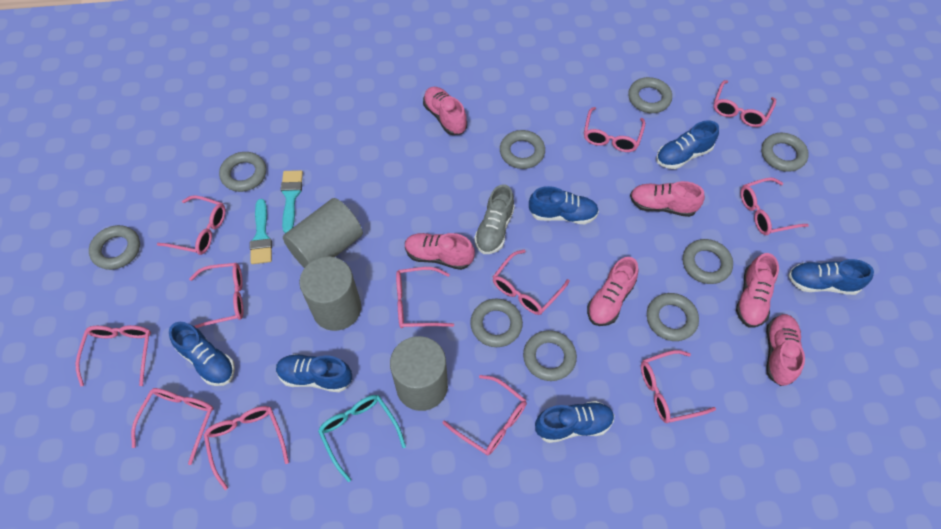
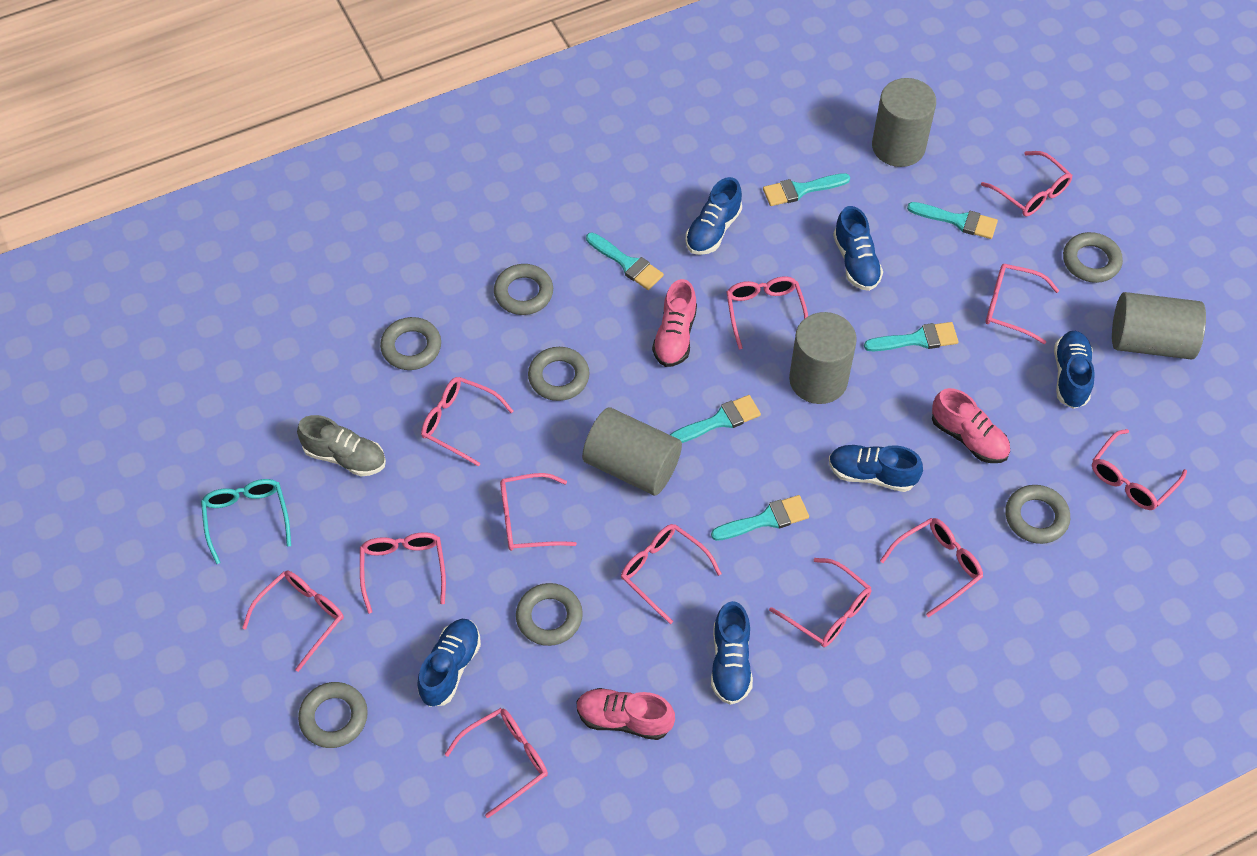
grey cylinder: [283,198,363,268] [299,257,361,331] [390,336,448,411] = 3 -> [582,407,682,496] [789,312,857,404] [872,78,936,167] [1112,292,1206,360] = 4
grey ring: [89,225,140,270] [219,152,266,192] [470,299,523,347] [500,130,545,169] [523,330,577,381] [628,77,672,113] [647,293,699,341] [683,239,733,284] [761,133,809,172] = 9 -> [298,682,368,748] [380,317,441,370] [494,264,553,315] [516,583,583,646] [528,347,590,401] [1005,485,1070,544] [1063,232,1123,283] = 7
pink shoe: [405,233,475,270] [423,87,467,135] [587,257,639,326] [630,181,705,217] [736,253,779,327] [766,314,805,386] = 6 -> [576,688,675,740] [652,279,697,367] [932,388,1010,463] = 3
turquoise brush: [250,199,272,264] [281,170,303,233] = 2 -> [586,232,664,290] [670,395,761,443] [711,495,809,541] [763,173,850,206] [864,322,959,351] [907,202,998,239] = 6

